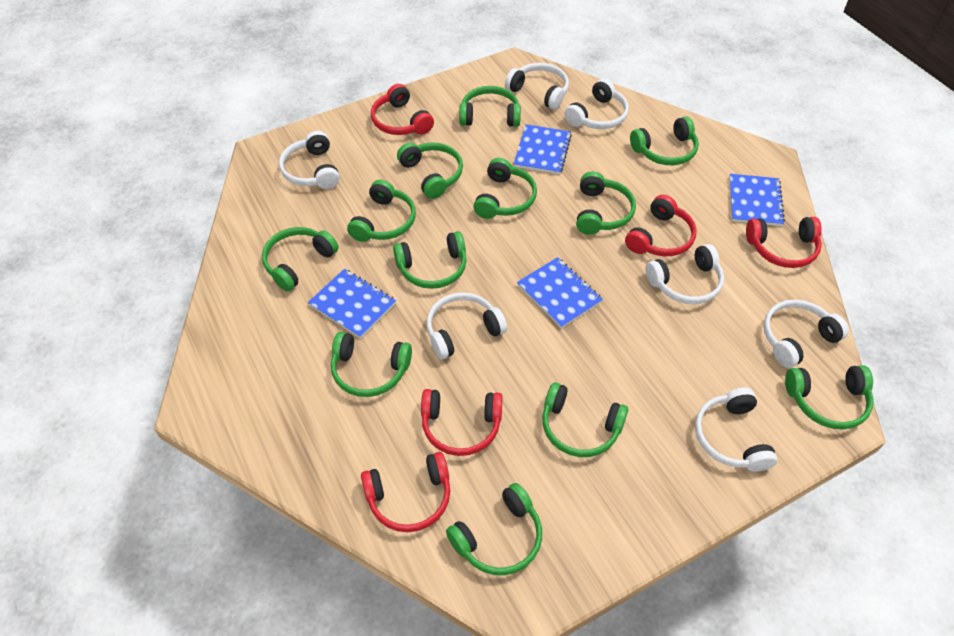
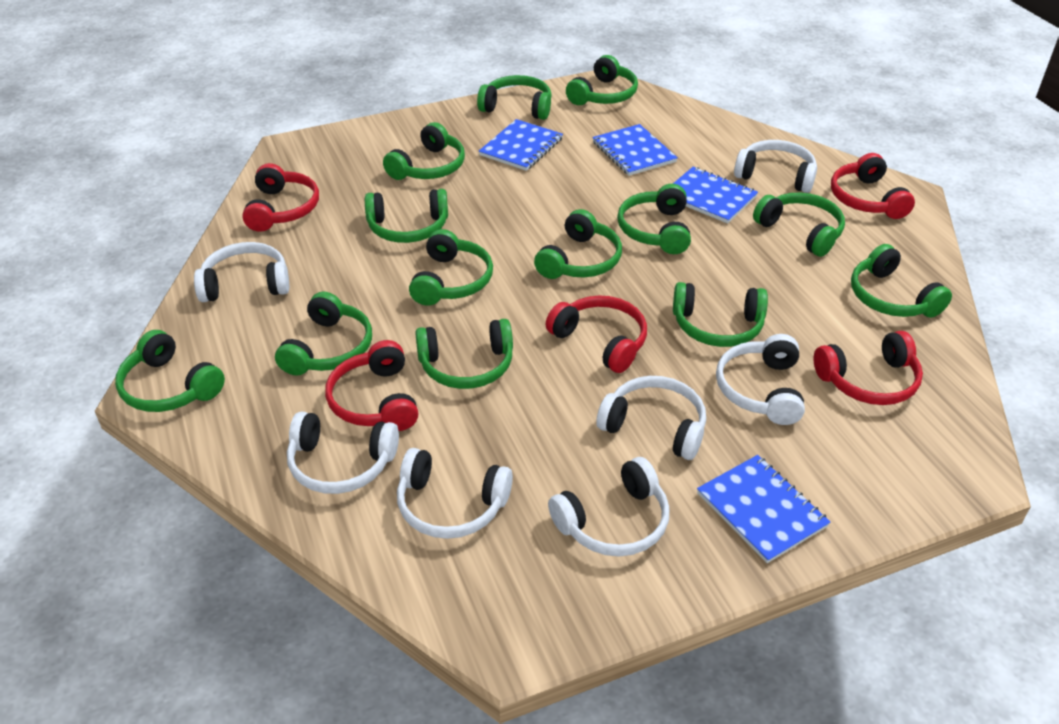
green headphones: [262,227,339,291] [331,332,412,397] [347,180,416,242] [393,231,467,289] [397,142,463,199] [446,483,542,575] [459,86,521,127] [473,158,537,219] [542,382,628,457] [576,172,636,235] [630,116,699,165] [785,365,874,430] = 12 -> [115,330,225,412] [275,292,372,376] [365,189,448,243] [383,122,465,180] [409,229,493,306] [415,319,513,389] [477,75,552,120] [534,209,622,279] [566,55,638,105] [617,184,691,254] [673,282,768,347] [753,192,845,257] [851,244,952,318] = 13

